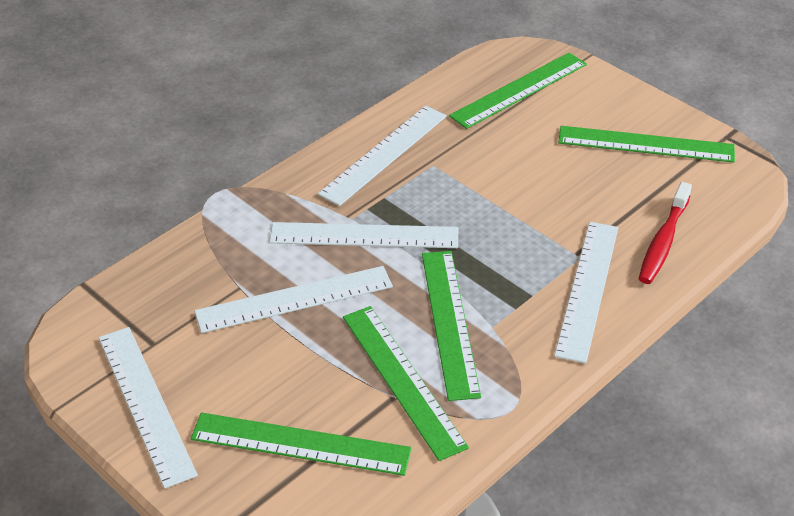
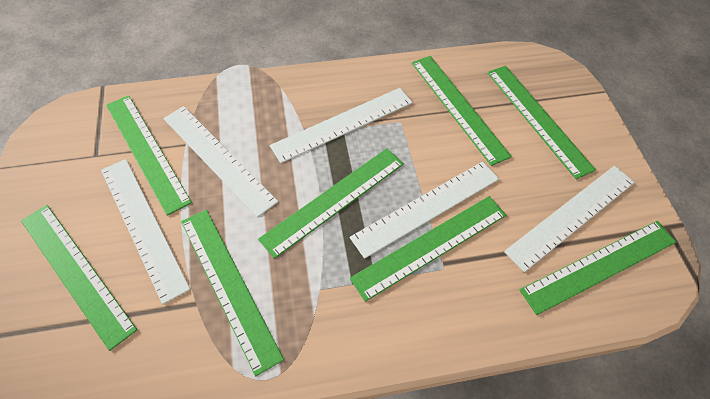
green ruler: [191,412,412,476] [343,306,469,461] [422,251,481,401] [449,53,587,129] [558,126,735,163] = 5 -> [21,205,137,351] [106,95,192,216] [181,210,284,376] [258,148,404,259] [350,196,506,302] [412,56,512,166] [487,66,596,179] [520,221,676,315] = 8
red toothbrush: [639,182,692,284] = 1 -> none = 0

